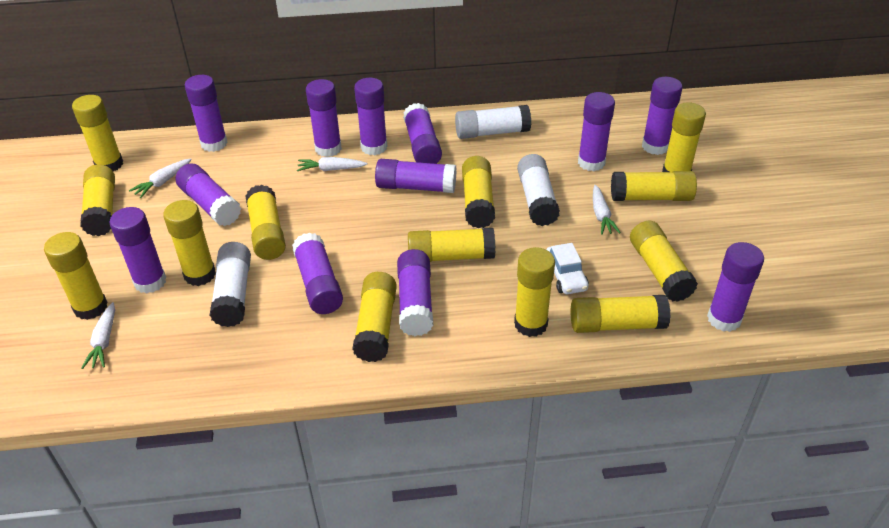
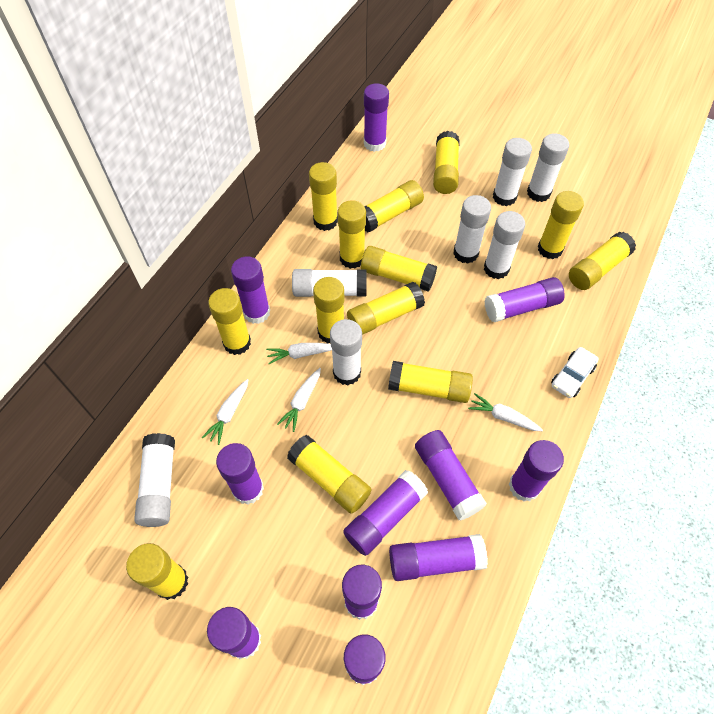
purple glue stick: [110,207,166,294] [176,164,241,226] [185,75,228,152] [292,232,343,314] [306,79,342,157] [354,78,387,155] [375,159,456,193] [397,249,434,336] [403,103,442,164] [578,92,615,171] [642,77,682,155] [707,242,764,332] = 12 -> [207,607,261,659] [216,443,264,505] [231,256,270,324] [342,565,382,620] [343,470,428,556] [344,634,386,685] [364,83,389,152] [389,534,488,581] [415,430,487,521] [485,277,565,322] [509,440,564,502] = 11
white glue stick: [209,242,251,327] [455,105,531,139] [517,154,560,226] = 3 -> [134,433,175,527] [292,269,367,297] [330,319,362,385] [453,195,491,264] [484,211,525,279] [493,138,532,206] [527,133,569,202] = 7

